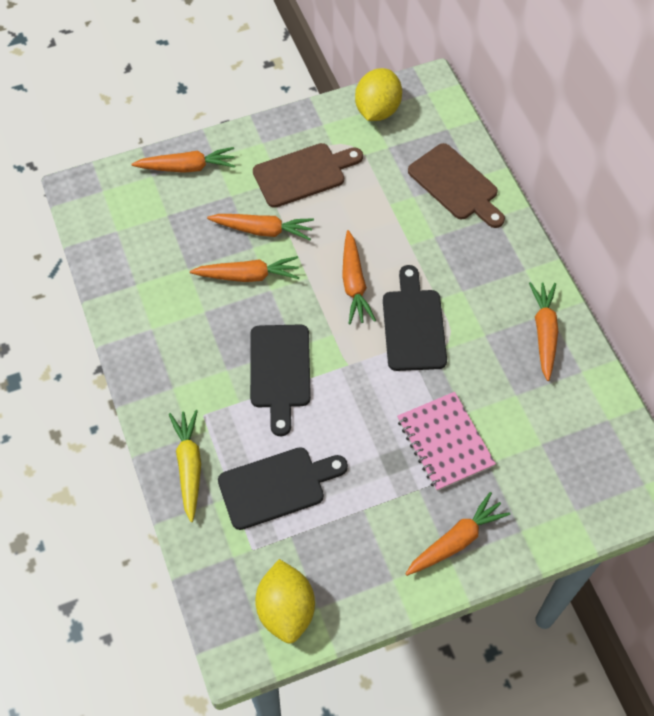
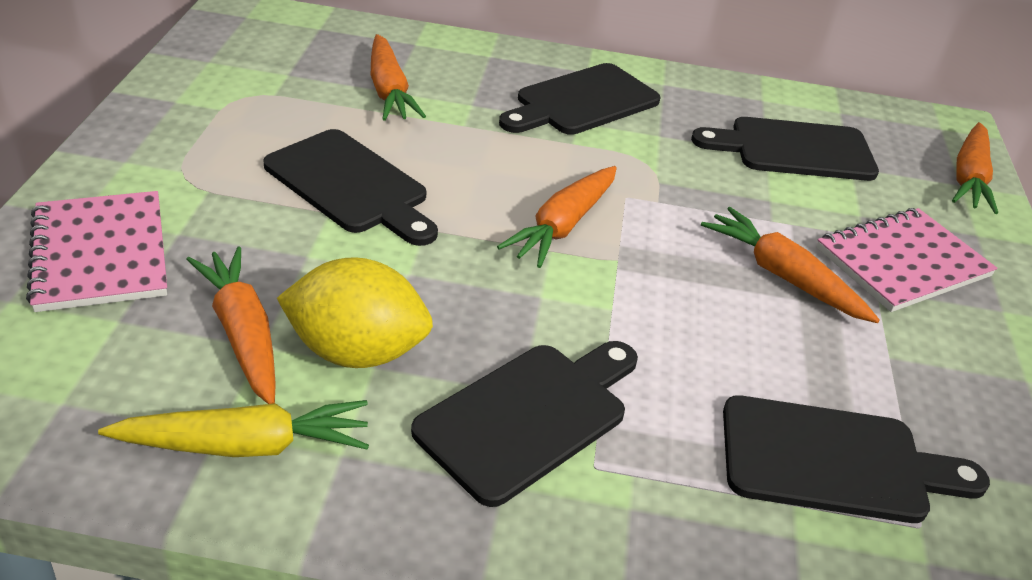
black cutting board: [218,447,348,530] [250,324,311,436] [383,265,447,371] = 3 -> [263,129,438,246] [411,341,638,507] [499,63,661,135] [691,117,879,181] [723,395,990,523] = 5
brown cutting board: [253,143,363,208] [408,143,505,228] = 2 -> none = 0
orange carrot: [131,147,235,173] [190,256,299,282] [207,214,314,240] [342,230,376,324] [405,492,510,576] [529,282,558,381] = 6 -> [186,247,276,404] [371,34,426,121] [497,166,617,268] [701,207,880,323] [952,122,998,214] = 5
pink notebook: [397,392,496,491] = 1 -> [26,191,167,312] [816,208,998,312] = 2
yellow lemon: [255,559,315,643] [355,68,402,121] = 2 -> [277,257,433,368] = 1

